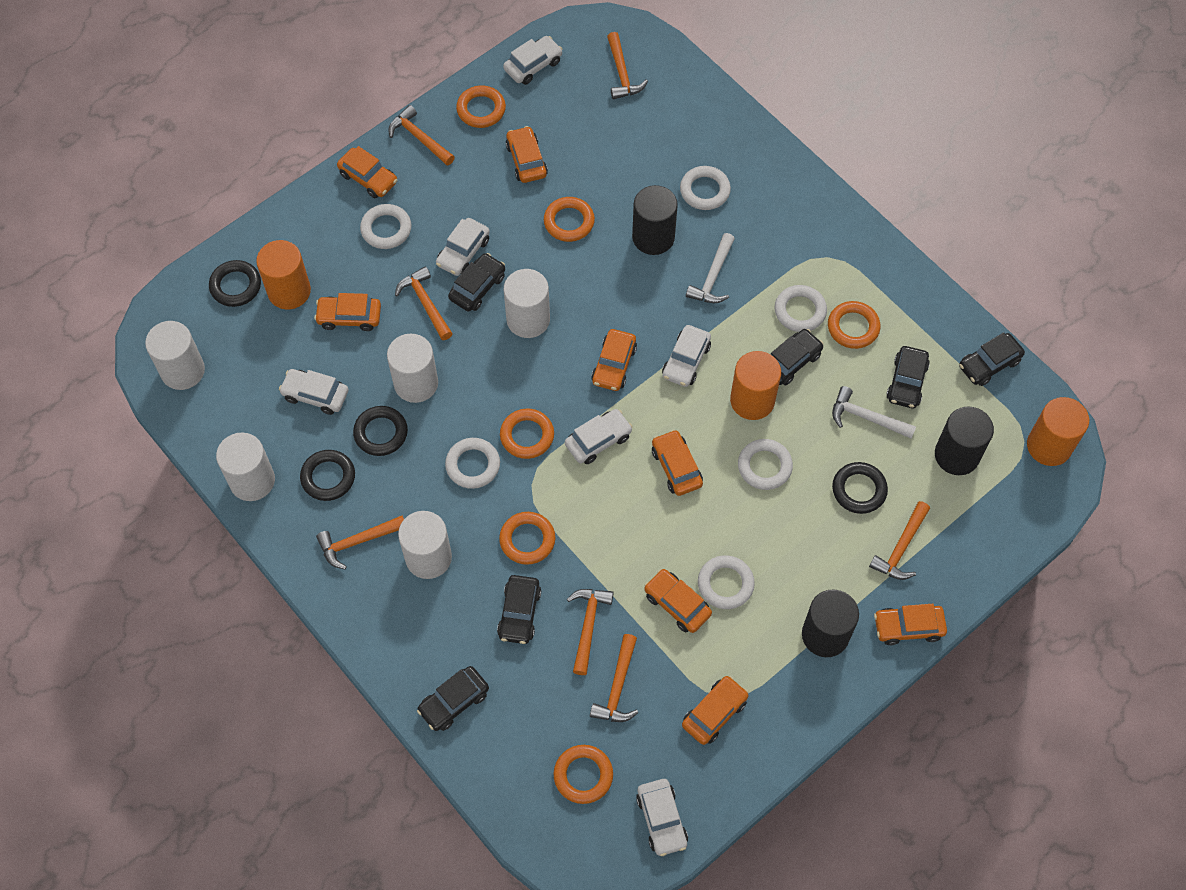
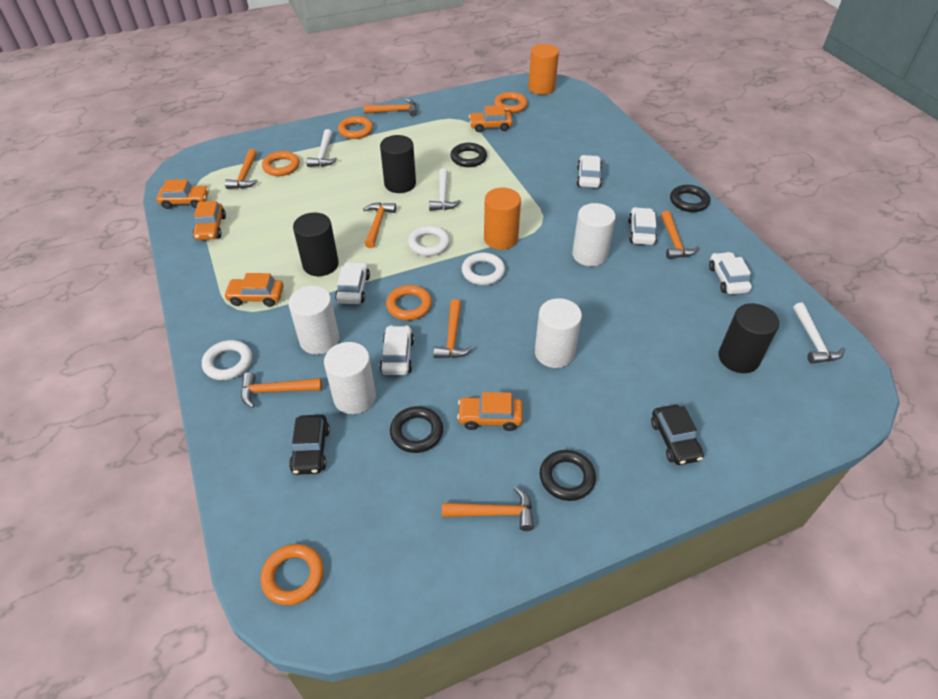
black car: [417,666,489,731] [448,253,505,312] [497,575,541,644] [771,329,824,385] [886,346,930,408] [959,332,1025,386] = 6 -> [289,415,330,475] [651,405,704,465] = 2
orange car: [314,293,381,331] [337,146,397,198] [505,126,548,183] [591,329,637,391] [644,569,712,633] [652,429,703,496] [682,676,749,745] [874,604,947,645] = 8 -> [156,179,209,209] [193,201,226,240] [224,273,284,307] [457,392,523,431] [469,105,513,132] = 5
orange cylinder: [256,240,311,309] [730,351,781,420] [1027,397,1089,466] = 3 -> [484,188,521,250] [528,44,559,95] = 2
orange ring: [456,85,506,128] [499,512,555,565] [500,408,554,459] [544,197,595,242] [553,745,613,804] [828,301,880,349] = 6 -> [261,544,324,605] [262,151,300,176] [338,116,373,139] [386,285,432,320] [494,92,528,113] = 5
white car: [279,369,349,415] [436,218,490,276] [503,36,562,85] [565,409,633,464] [636,779,688,856] [662,325,711,387] = 6 -> [335,261,370,304] [380,325,414,375] [577,155,602,188] [628,207,657,245] [709,252,752,294] = 5
white cylinder: [145,321,205,390] [216,433,275,501] [387,334,438,403] [398,511,452,579] [504,269,550,338] = 5 -> [288,286,339,355] [324,342,376,414] [535,298,582,368] [572,203,616,266] = 4
white hammer: [686,233,735,303] [832,386,916,439] = 2 -> [306,129,337,167] [429,168,461,211] [793,303,845,364] = 3
white ring: [360,204,411,249] [445,438,500,489] [680,166,731,210] [698,555,755,609] [738,439,793,490] [774,285,827,332] = 6 -> [202,340,252,380] [408,226,450,256] [462,253,505,285] = 3

